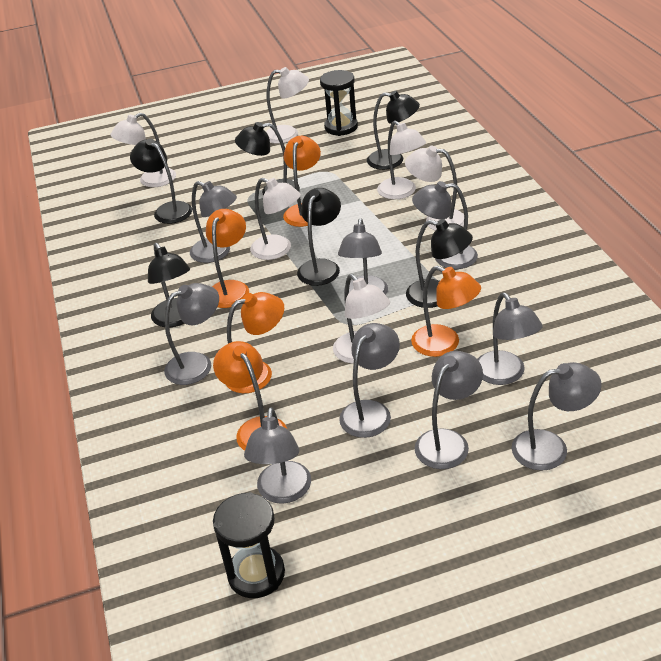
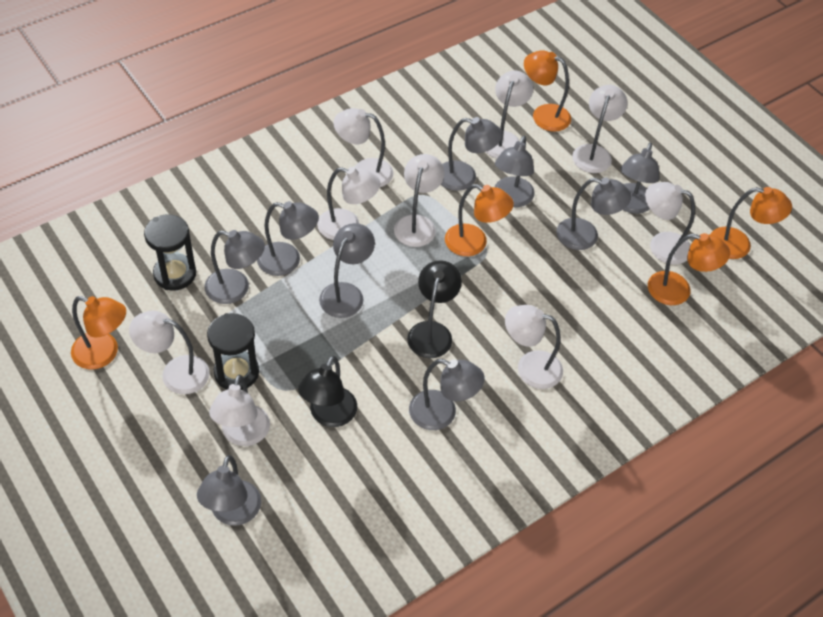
black lamp: [130,138,192,224] [148,243,190,327] [235,122,300,196] [297,188,341,286] [367,91,420,170] [406,219,473,308] = 6 -> [298,356,357,427] [407,260,462,358] = 2
white lamp: [110,113,176,187] [250,178,301,260] [266,67,309,144] [333,274,390,364] [377,121,426,199] [405,145,464,231] = 6 -> [129,311,210,394] [209,374,270,446] [317,167,380,240] [334,108,393,187] [394,154,444,247] [486,70,533,158] [505,305,563,389] [572,85,627,173] [645,182,695,264] = 9

